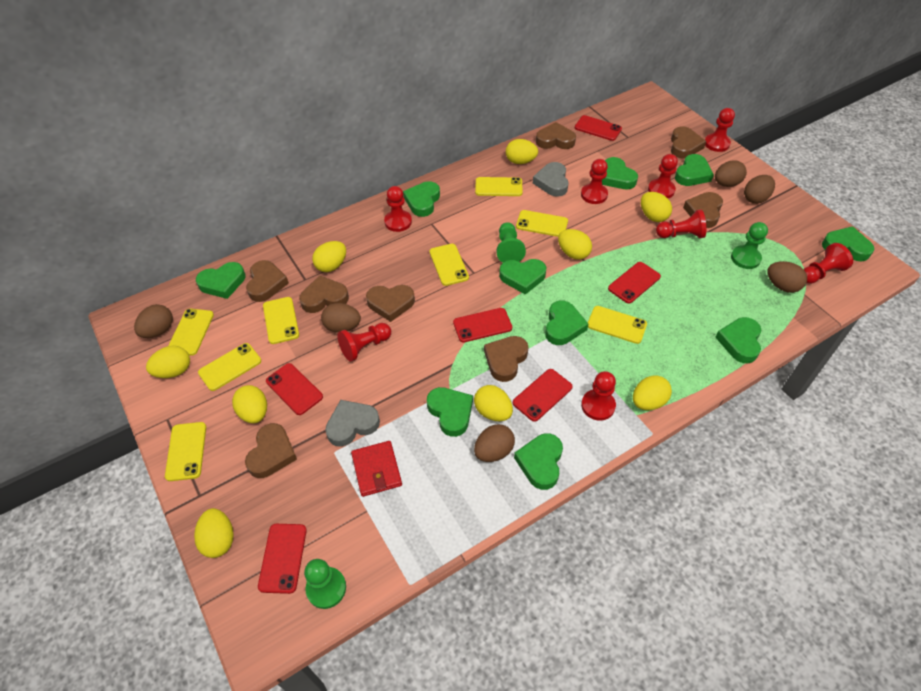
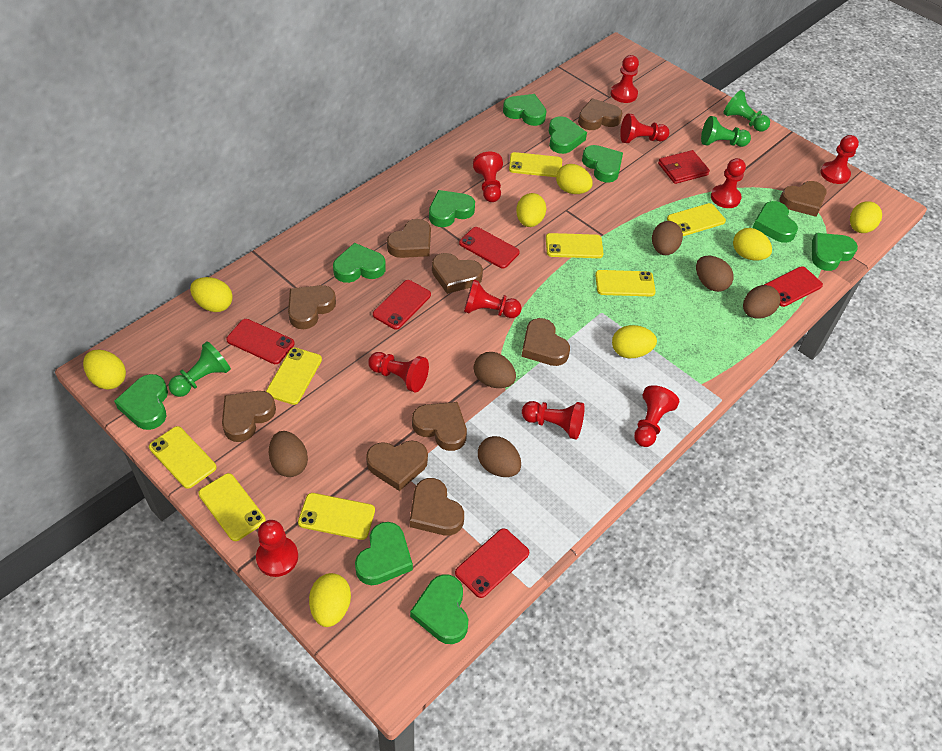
brown heart: [245,423,297,478] [246,260,289,302] [299,275,349,313] [366,285,415,322] [484,336,529,382] [536,122,576,149] [671,126,706,158] [683,192,723,228] = 8 -> [222,391,276,442] [288,285,336,329] [366,441,428,491] [387,219,431,258] [410,478,464,536] [412,402,467,451] [432,253,483,294] [521,318,570,366] [578,98,622,130] [780,181,826,217] = 10
grey heart: [325,400,380,447] [533,162,569,197] = 2 -> none = 0
red pawn: [338,323,391,362] [384,186,412,232] [581,159,608,204] [581,371,616,421] [648,154,678,198] [656,209,707,238] [705,108,735,152] [804,243,853,284] = 8 -> [256,520,298,577] [368,352,429,392] [464,279,522,318] [473,152,503,202] [522,401,585,440] [611,55,639,103] [620,113,669,143] [634,385,679,447] [711,158,746,208] [820,135,859,184] = 10
red phone: [258,524,307,594] [266,363,323,415] [453,308,512,343] [513,369,573,422] [575,115,622,141] [608,262,661,303] = 6 -> [226,319,295,364] [373,280,431,330] [455,528,529,598] [459,227,520,269] [764,266,823,307] = 5
yellow egg: [146,346,190,378] [194,508,234,558] [232,385,267,423] [312,241,346,272] [474,385,513,421] [506,139,538,164] [558,229,592,260] [633,375,672,410] [641,192,672,222] = 9 -> [83,350,126,390] [190,277,233,312] [309,573,351,627] [516,193,546,227] [556,164,593,194] [612,325,657,359] [733,228,772,261] [850,201,882,233] = 8

